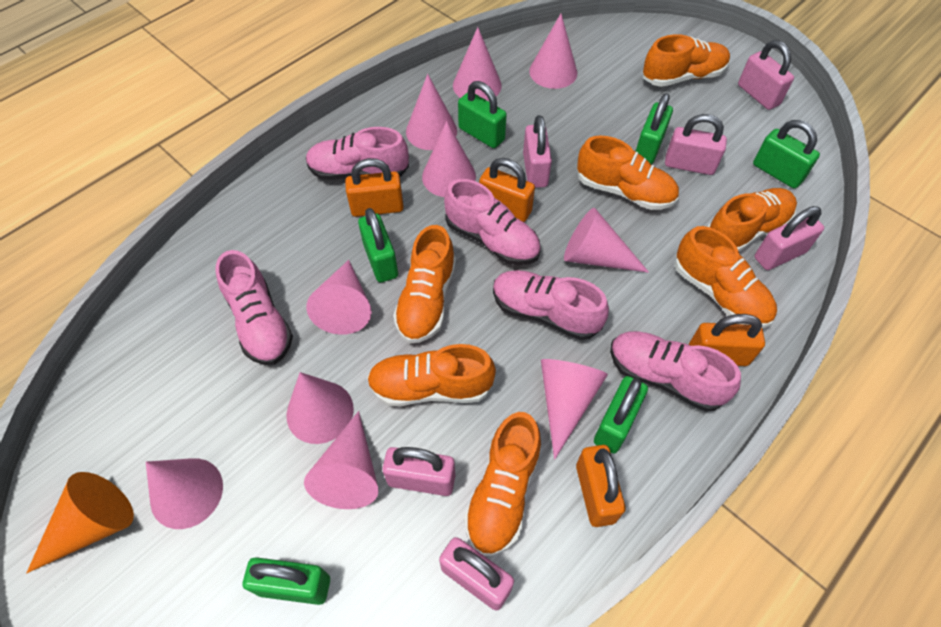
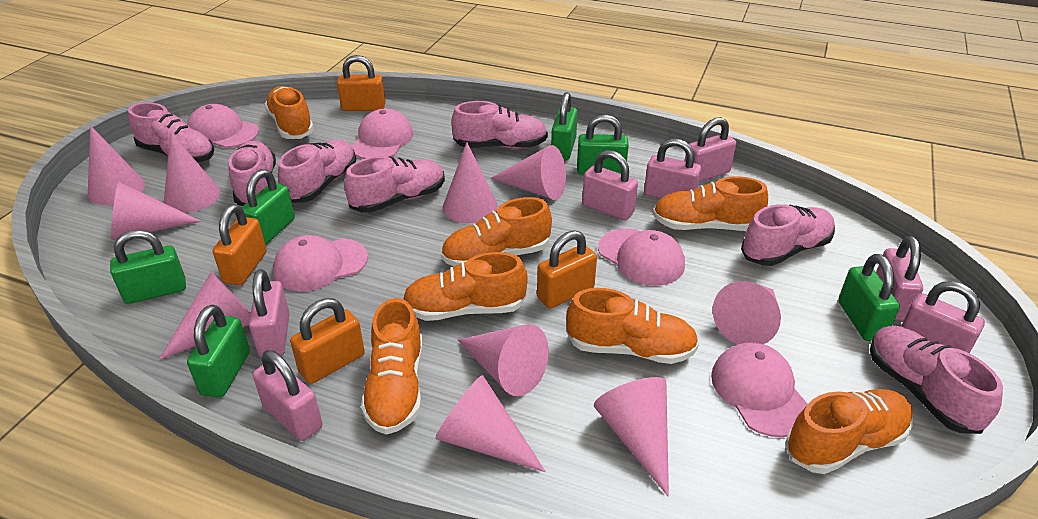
orange cone: [27,472,134,573] = 1 -> none = 0
pink cap: none = 0 -> [187,104,259,148] [273,235,368,291] [352,109,413,159] [598,228,685,286] [711,342,808,437] = 5
pink padlock: [382,447,455,496] [439,537,514,611] [523,115,552,188] [665,114,727,175] [738,40,794,110] [754,206,824,270] = 6 -> [249,269,290,358] [253,350,322,441] [582,150,638,220] [644,139,701,199] [685,117,736,182] [876,236,923,321] [901,281,985,353] = 7
pink shoe: [216,250,293,365] [306,127,409,180] [444,179,541,265] [493,270,609,340] [610,331,741,412] = 5 -> [128,102,214,163] [228,141,276,206] [278,140,356,203] [344,156,445,213] [451,101,548,149] [741,204,835,266] [870,326,1003,434] = 7

